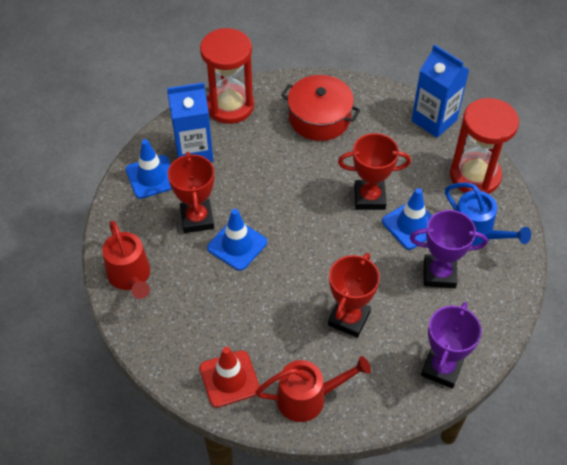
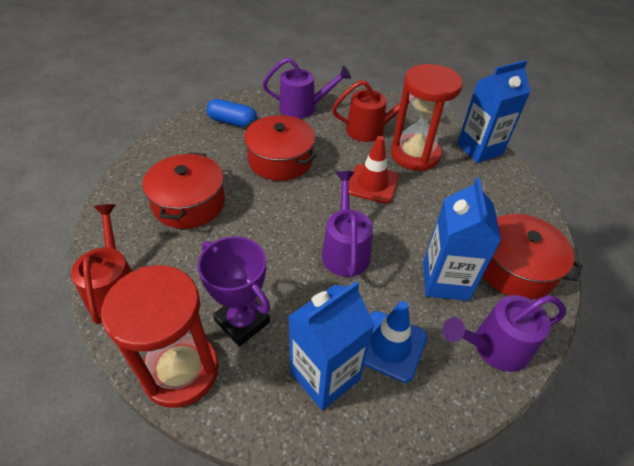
blue capsule: none = 0 -> [206,99,257,128] = 1
blue carton: [167,82,214,162] [411,44,469,138] = 2 -> [288,281,375,411] [423,177,502,301] [457,60,531,163] = 3
blue traffic cone: [126,139,172,199] [207,209,267,271] [382,188,432,250] = 3 -> [364,301,427,383] = 1
blue watering can: [445,183,531,246] = 1 -> none = 0
purple trophy: [410,210,488,288] [421,302,482,388] = 2 -> [197,236,270,347] = 1
purple watering can: none = 0 -> [263,58,351,119] [322,171,373,277] [443,295,566,372] = 3
red pot: [281,75,360,141] = 1 -> [143,152,225,229] [244,115,317,181] [483,214,582,299] = 3
red trophy: [168,152,214,233] [328,253,380,338] [338,133,411,210] = 3 -> none = 0

